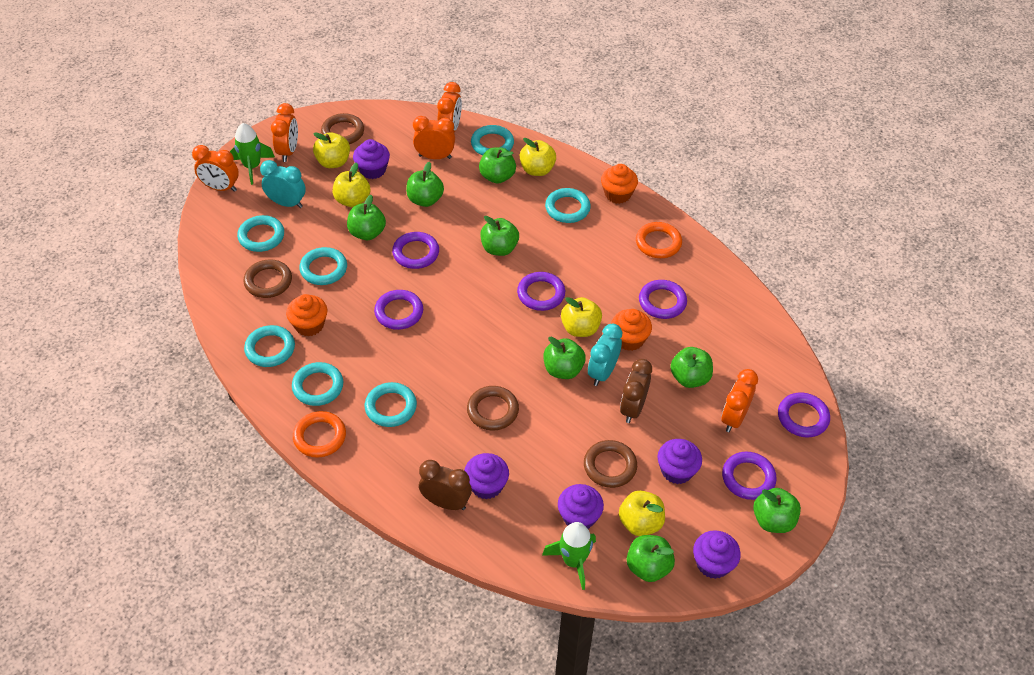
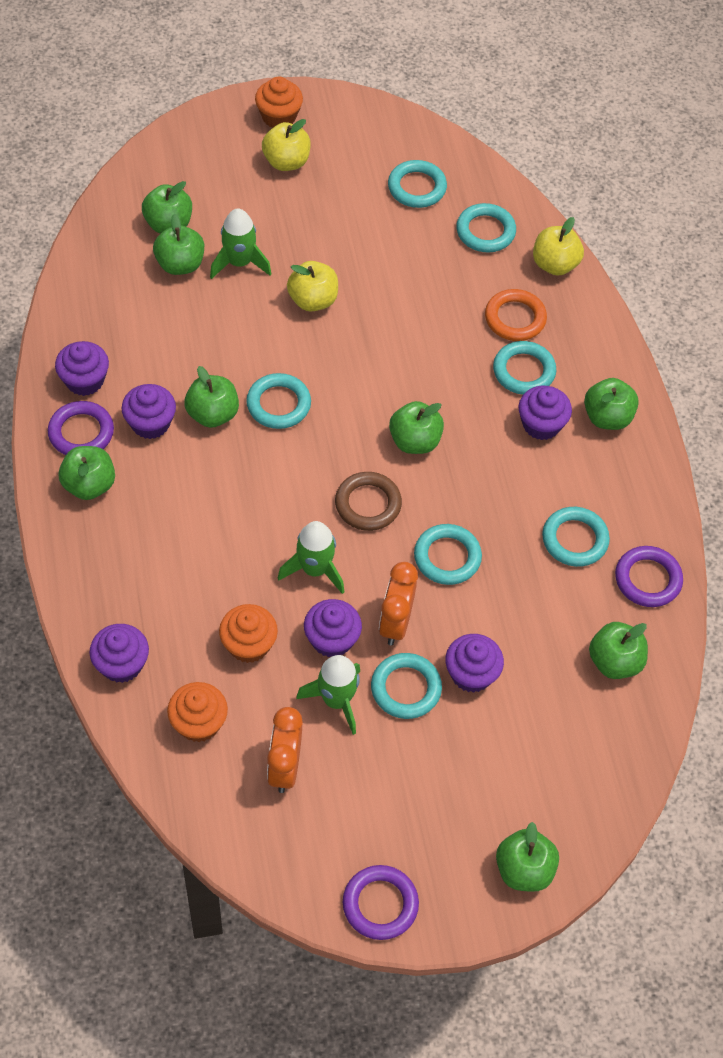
brown clock: [419,460,472,510] [620,359,652,423] = 2 -> none = 0
brown ring: [243,259,292,298] [321,113,364,144] [467,386,519,431] [584,440,637,488] = 4 -> [335,472,402,531] = 1
green rocket: [230,123,275,185] [542,522,596,590] = 2 -> [210,209,271,279] [278,521,344,594] [296,655,360,735] = 3
orange clock: [192,145,239,192] [271,103,298,162] [413,116,455,159] [437,82,462,132] [721,369,758,432] = 5 -> [267,707,303,793] [379,562,418,646] = 2
orange ring: [293,411,346,458] [636,222,682,258] = 2 -> [485,289,547,341] = 1
purple cupcake: [353,139,390,179] [464,453,509,499] [558,484,604,529] [658,439,702,484] [693,530,741,579] = 5 -> [55,341,109,396] [89,624,149,683] [122,384,176,439] [304,599,362,657] [445,634,504,693] [519,386,572,440] = 6
purple ring: [374,290,423,330] [392,232,439,269] [517,272,565,311] [639,280,687,319] [722,452,777,500] [778,393,830,437] = 6 -> [48,401,114,455] [343,865,419,940] [615,546,683,607] = 3
turquoise clock: [260,160,306,208] [588,324,623,386] = 2 -> none = 0
yellow apple: [313,132,350,168] [333,162,371,207] [520,138,556,176] [561,297,602,337] [619,490,665,536] = 5 -> [262,119,311,171] [287,261,338,312] [533,217,584,276] = 3

